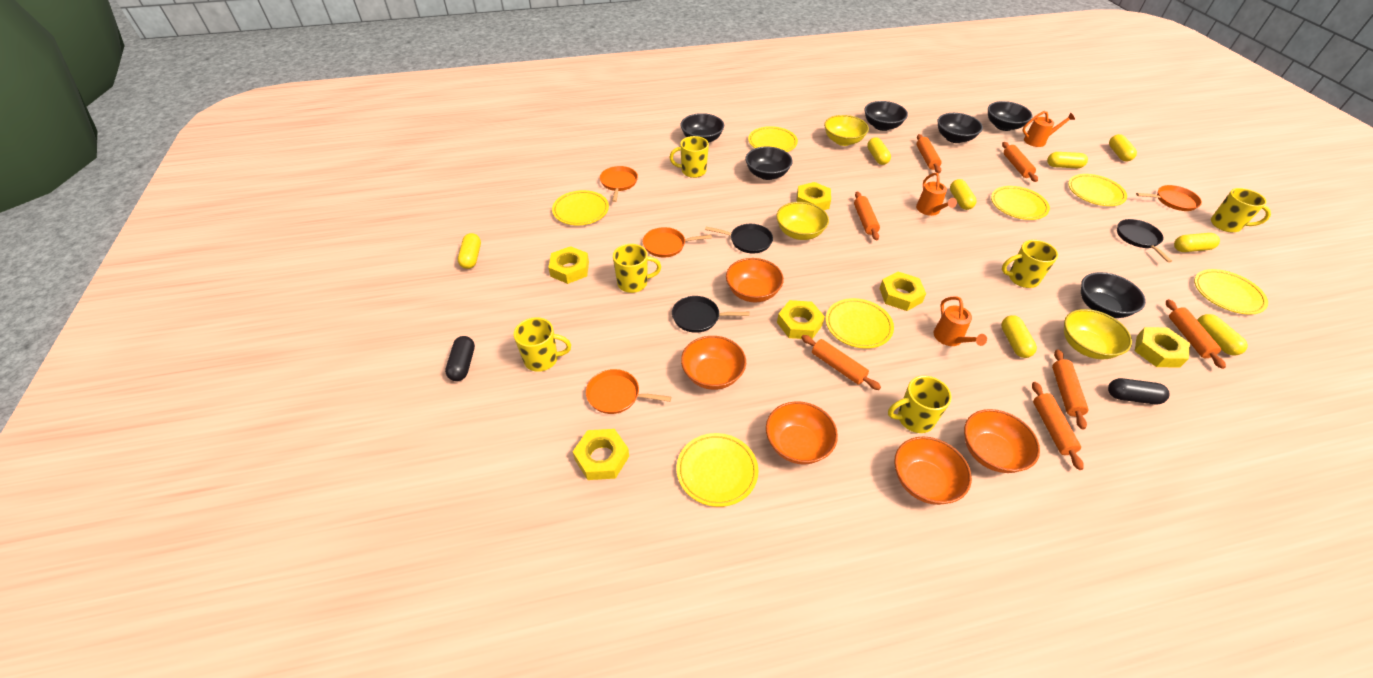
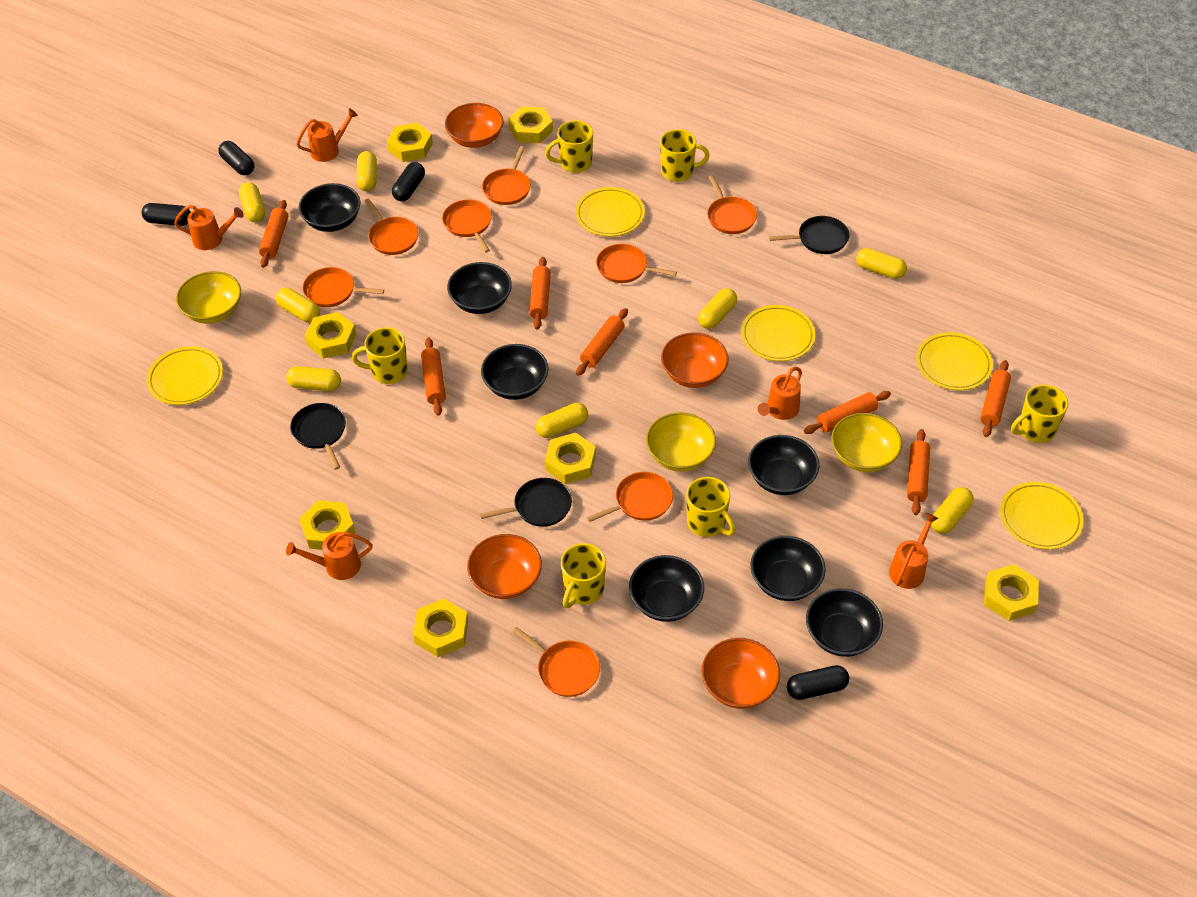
black bowl: [680,113,724,143] [745,146,793,180] [864,101,908,131] [938,113,983,143] [988,101,1032,131] [1081,272,1146,318] = 6 -> [299,183,360,232] [447,262,512,314] [481,344,549,400] [629,555,704,622] [748,435,820,495] [750,536,826,601] [806,588,883,657] = 7
black capsule: [445,336,475,381] [1108,378,1170,404] = 2 -> [142,203,191,226] [218,141,254,175] [392,162,425,201] [787,665,849,700] = 4
orange bowl: [681,336,746,390] [726,258,784,302] [766,401,838,465] [894,437,972,505] [964,409,1040,473] = 5 -> [445,103,504,148] [467,534,542,599] [661,332,728,388] [702,638,780,709] = 4
orange pan: [586,369,671,414] [600,166,638,202] [643,227,712,257] [1136,185,1202,211] = 4 -> [302,267,384,307] [364,198,418,255] [442,200,492,253] [482,146,531,205] [513,627,600,697] [586,472,673,522] [596,244,677,283] [707,175,757,234] = 8
orange watering can: [916,173,957,216] [933,296,987,346] [1022,111,1075,147] = 3 -> [174,205,244,250] [286,532,373,580] [296,108,358,162] [758,367,802,420] [889,513,939,589] = 5
yellow nut: [548,246,589,284] [573,429,629,480] [777,300,825,339] [797,182,831,210] [879,272,926,311] [1135,327,1190,368] = 6 -> [299,500,355,550] [305,312,356,358] [387,123,433,162] [413,599,468,657] [508,106,553,143] [545,433,596,484] [984,564,1039,621] = 7
yellow plate: [552,190,609,225] [677,433,759,507] [748,126,798,152] [826,298,894,349] [991,186,1050,220] [1068,174,1127,206] [1194,269,1268,315] = 7 -> [147,346,223,405] [575,187,645,236] [741,305,815,361] [916,332,993,390] [1000,482,1083,550] = 5

